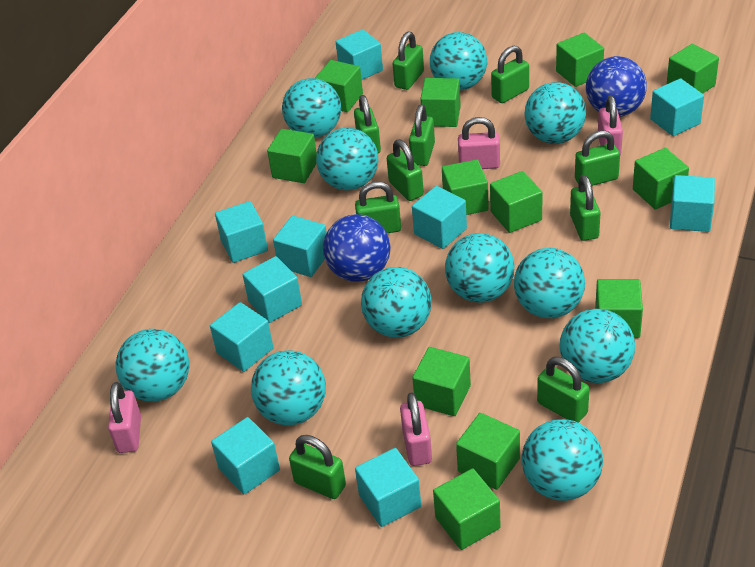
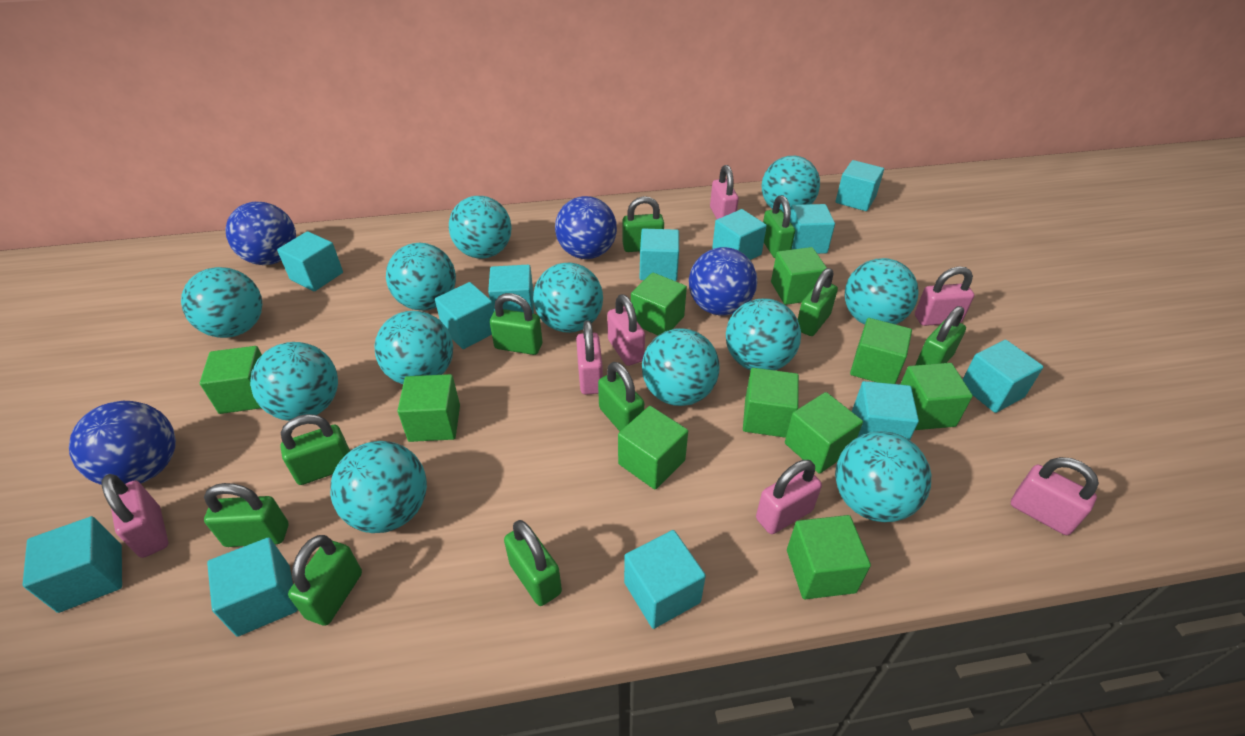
blue ball: [323,214,390,282] [586,56,647,117] = 2 -> [69,401,176,485] [226,202,296,265] [555,196,617,259] [689,247,757,315] = 4
green cube: [267,129,317,183] [315,60,363,112] [412,347,471,416] [420,78,461,127] [433,468,500,550] [442,159,489,215] [456,413,520,490] [490,171,543,233] [556,33,604,87] [595,279,643,338] [633,148,689,209] [667,44,719,94] = 12 -> [200,346,262,414] [397,374,460,442] [618,406,688,489] [631,273,687,336] [743,368,799,438] [771,247,827,305] [785,392,863,474] [787,515,871,599] [850,318,912,384] [900,363,973,430] = 10
pink padlock: [108,382,141,453] [400,392,432,466] [458,117,500,169] [598,95,623,155] = 4 -> [102,474,169,558] [576,320,603,395] [607,294,645,366] [710,165,739,219] [756,460,822,534] [915,266,974,326] [1011,457,1099,535] = 7
turquoise ball: [116,329,189,402] [251,350,326,425] [282,78,341,138] [316,128,379,190] [361,267,432,338] [430,32,487,91] [445,233,515,303] [514,248,585,318] [522,419,603,501] [524,82,586,144] [560,309,635,383] = 11 -> [181,267,263,338] [250,342,338,421] [330,441,427,533] [374,311,453,384] [386,243,456,311] [449,196,512,259] [533,263,603,333] [642,328,720,406] [726,299,801,370] [762,156,820,213] [835,431,931,522] [845,258,919,325] = 12
turquoise cube: [210,302,273,372] [211,417,280,495] [215,201,268,263] [243,256,302,323] [273,216,327,277] [336,29,383,80] [355,448,421,527] [412,186,467,249] [650,78,704,136] [670,175,715,232] = 10 -> [23,516,122,613] [207,537,298,637] [277,231,343,291] [435,282,494,349] [488,265,534,314] [624,530,706,629] [640,228,679,281] [712,209,767,260] [790,204,835,254] [835,160,884,211] [852,381,919,440] [963,340,1043,413] = 12

